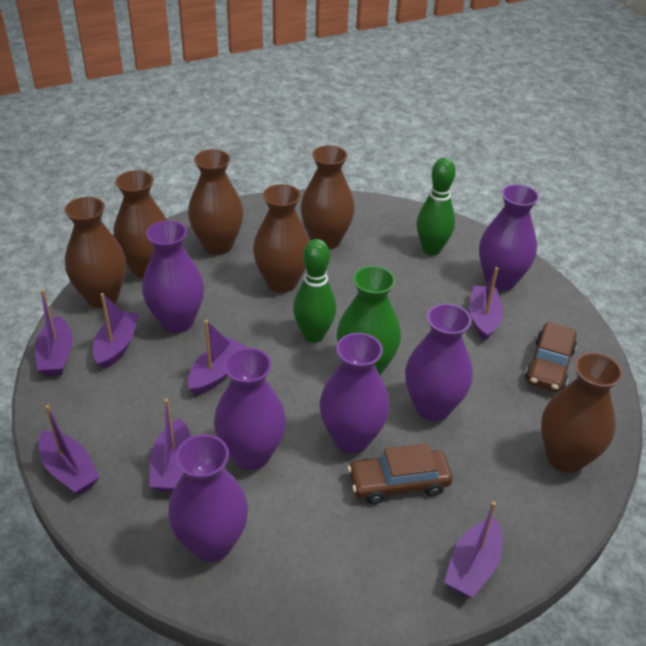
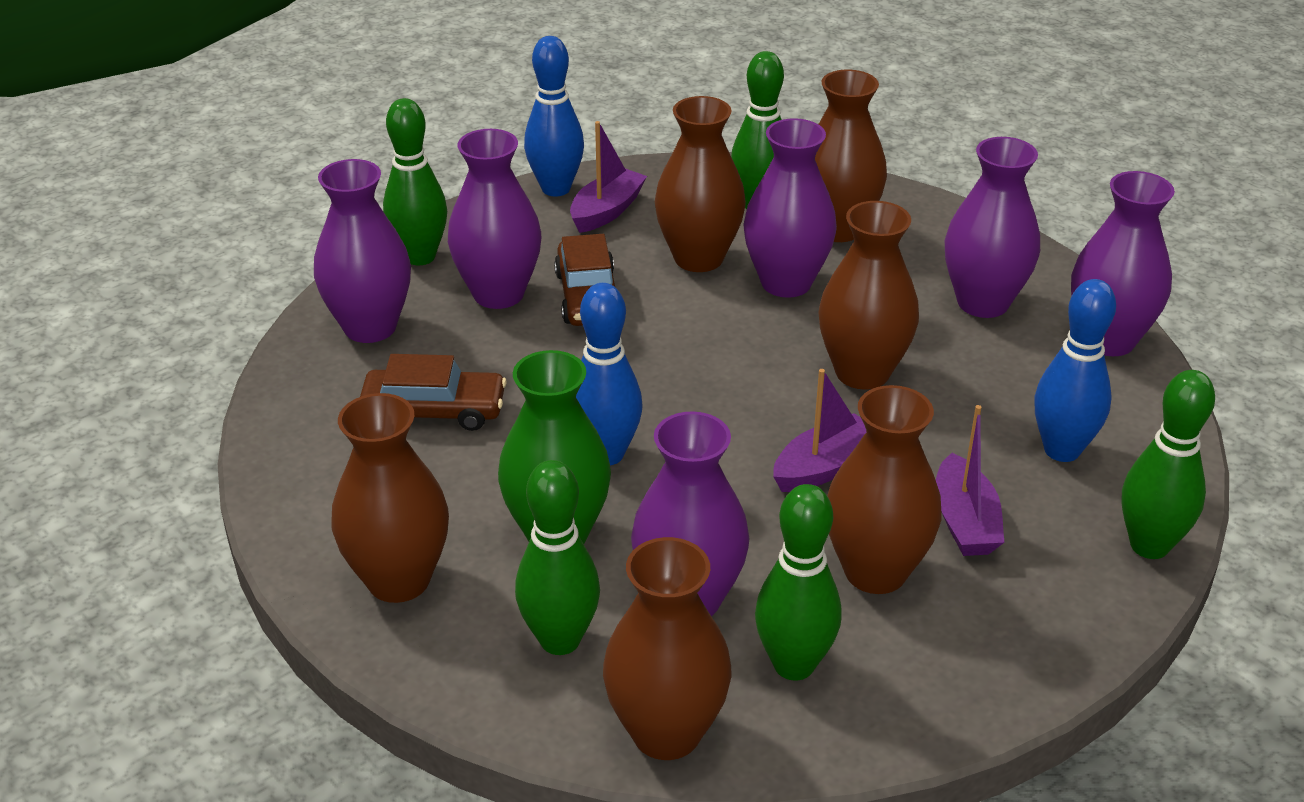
blue bowling pin: none = 0 -> [524,36,584,197] [576,283,643,465] [1034,279,1116,462] = 3
green bowling pin: [293,239,337,343] [417,157,456,255] = 2 -> [383,98,447,265] [515,460,600,655] [731,51,784,209] [755,484,842,680] [1122,370,1215,559] = 5
purple boat: [35,290,73,376] [39,405,100,495] [93,293,139,370] [150,399,191,492] [188,320,246,396] [444,501,502,598] [469,267,504,341] = 7 -> [570,121,647,233] [773,369,866,492] [936,405,1004,556] = 3

